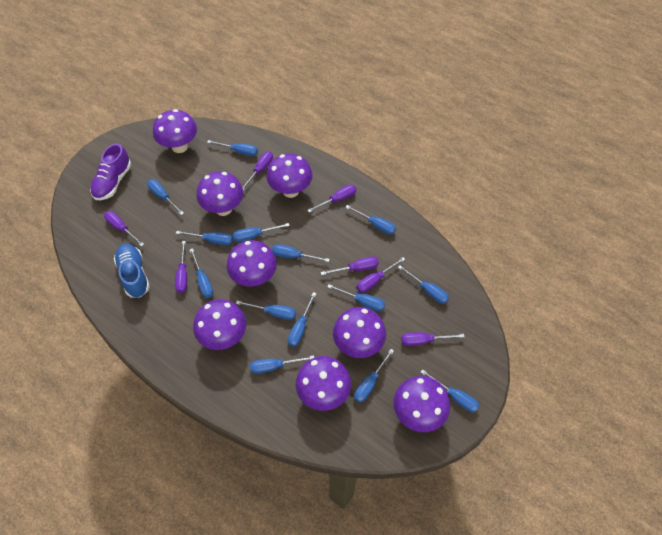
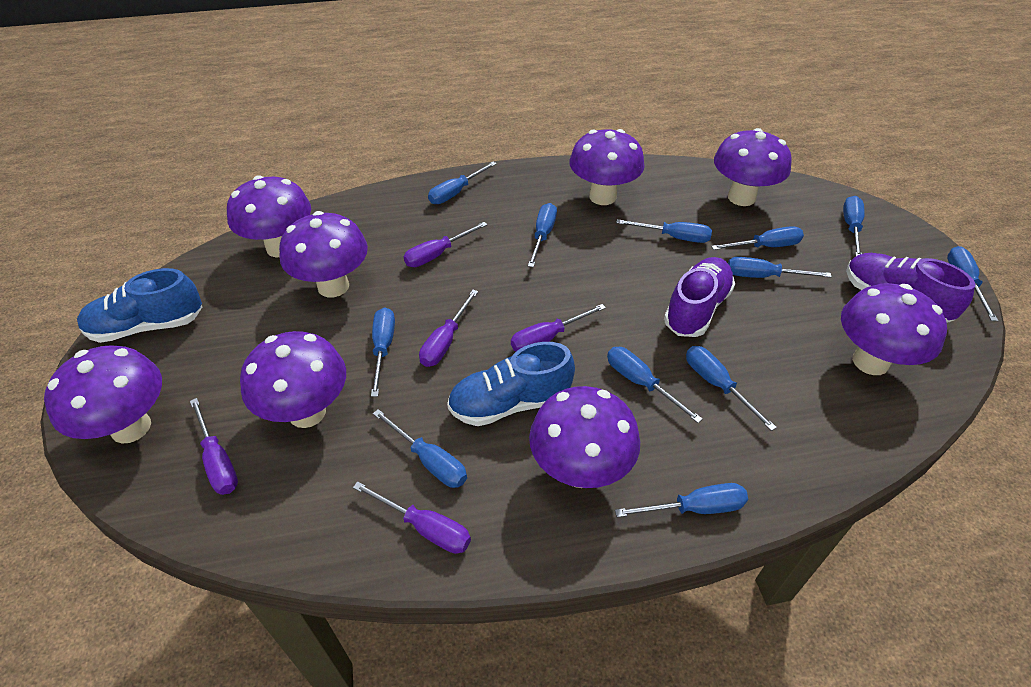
blue screwdriver: [147,179,184,215] [176,231,233,245] [190,248,213,298] [207,140,258,156] [233,223,289,242] [236,301,296,320] [250,355,314,374] [272,244,330,262] [288,292,317,347] [328,284,385,311] [345,205,396,235] [354,349,394,403] [398,265,449,304] [420,369,479,412] = 14 -> [371,307,395,397] [373,409,467,488] [428,162,497,204] [528,203,557,267] [607,347,703,423] [615,483,748,518] [616,219,712,243] [686,346,777,431] [711,226,804,250] [728,257,832,278] [843,196,865,256] [947,246,998,321] = 12
blue shoe: [114,244,150,298] = 1 -> [77,268,202,343] [447,342,575,426] = 2
purple screwdriver: [104,211,144,247] [175,241,187,293] [243,151,273,191] [307,184,357,213] [321,256,379,275] [357,257,405,293] [401,332,464,346] = 7 -> [190,398,238,495] [353,481,471,554] [404,222,487,267] [419,290,478,367] [511,304,606,351] = 5
purple shoe: [90,144,131,200] = 1 -> [664,257,735,337] [846,253,976,323] = 2

